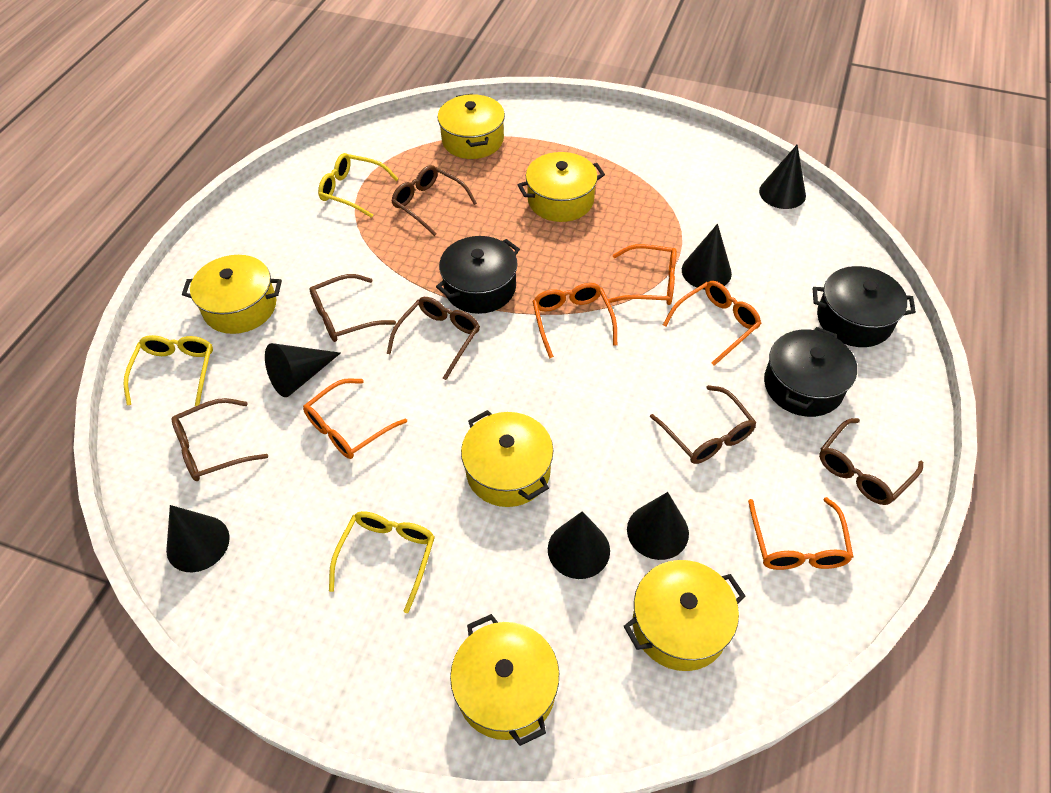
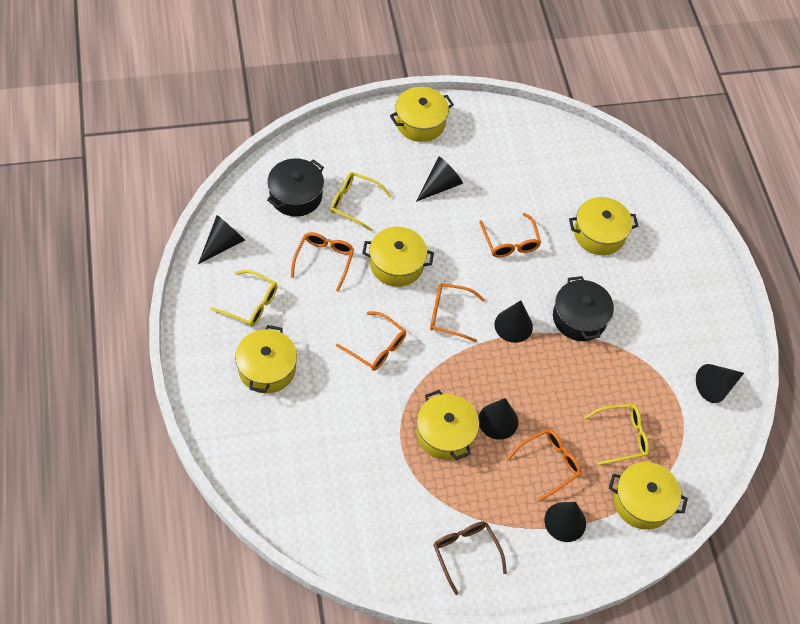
black pot: [436,236,520,314] [764,327,857,417] [813,266,916,347] = 3 -> [267,158,324,217] [553,276,614,341] = 2
brown glasses: [171,398,268,481] [309,274,396,342] [386,297,480,380] [391,165,477,236] [650,385,757,464] [819,418,923,505] = 6 -> [433,521,507,595] = 1

